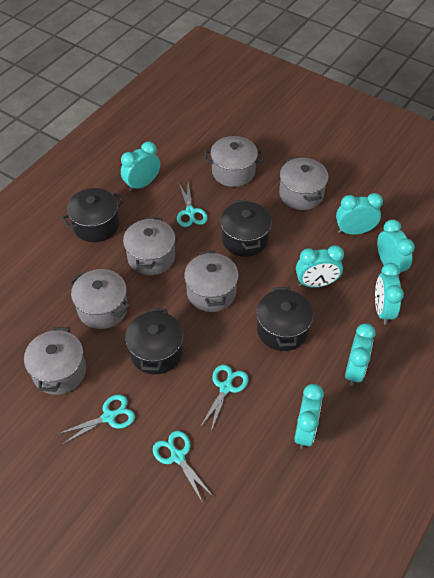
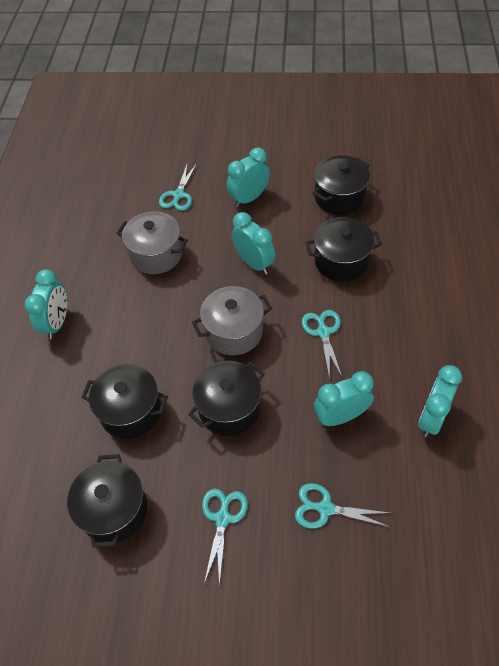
black pot: [61,188,124,242] [125,308,183,374] [220,199,272,257] [257,287,313,351] = 4 -> [67,454,148,547] [81,364,168,439] [188,361,265,436] [306,217,382,282] [312,155,370,215] = 5
grey pot: [24,327,86,395] [69,269,131,329] [123,217,175,275] [184,250,239,312] [204,136,264,187] [279,157,329,210] = 6 -> [116,211,188,274] [192,286,272,355] = 2
turquoise clock: [121,141,160,192] [294,384,324,449] [296,245,344,288] [336,193,383,235] [345,323,376,386] [375,263,404,325] [377,219,415,277] = 7 -> [25,269,67,339] [227,147,270,207] [231,212,275,274] [314,371,374,426] [418,365,462,437] = 5

